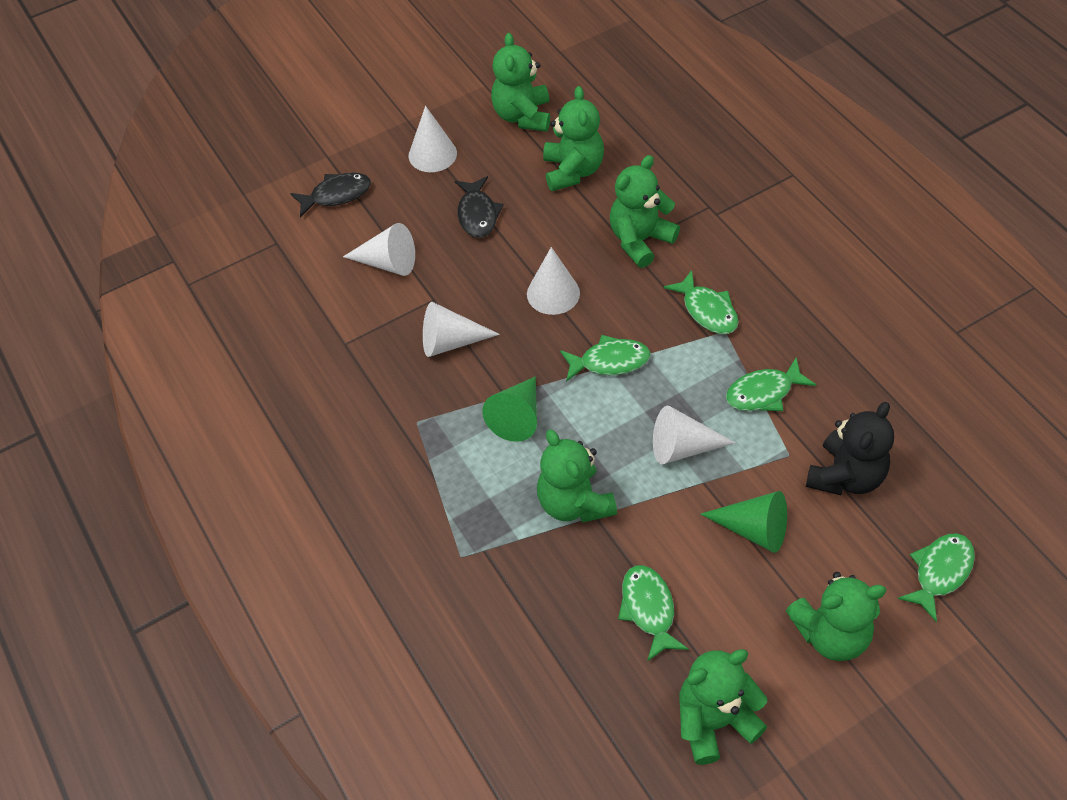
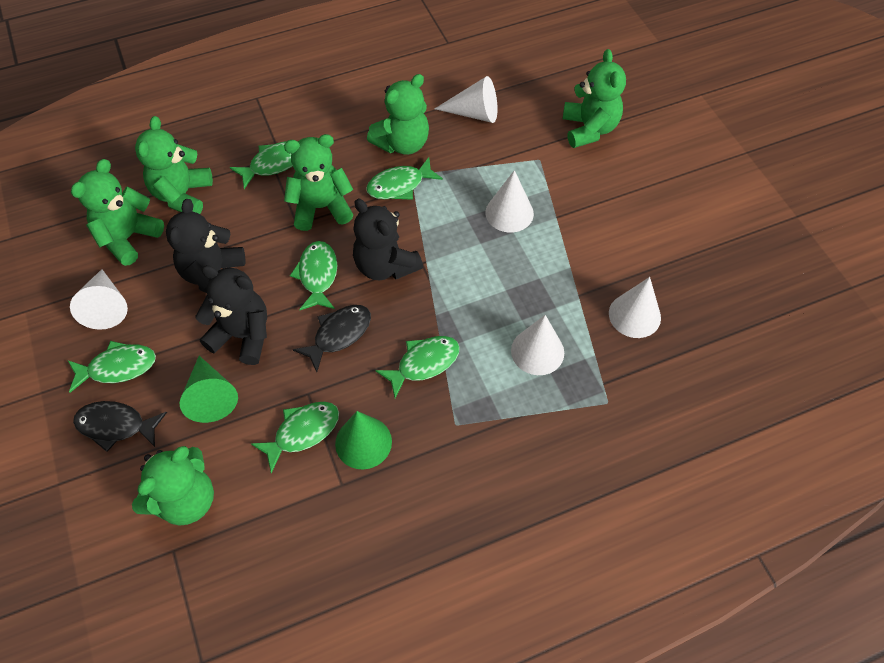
black teddy bear: [806,402,894,495] = 1 -> [166,199,245,293] [195,265,267,365] [353,199,423,280] = 3
green fish: [560,335,650,382] [618,565,689,662] [664,270,739,334] [726,357,816,411] [898,533,975,622] = 5 -> [68,341,156,393] [230,141,293,189] [251,401,339,473] [290,241,337,310] [366,157,443,200] [375,336,460,398] = 6

